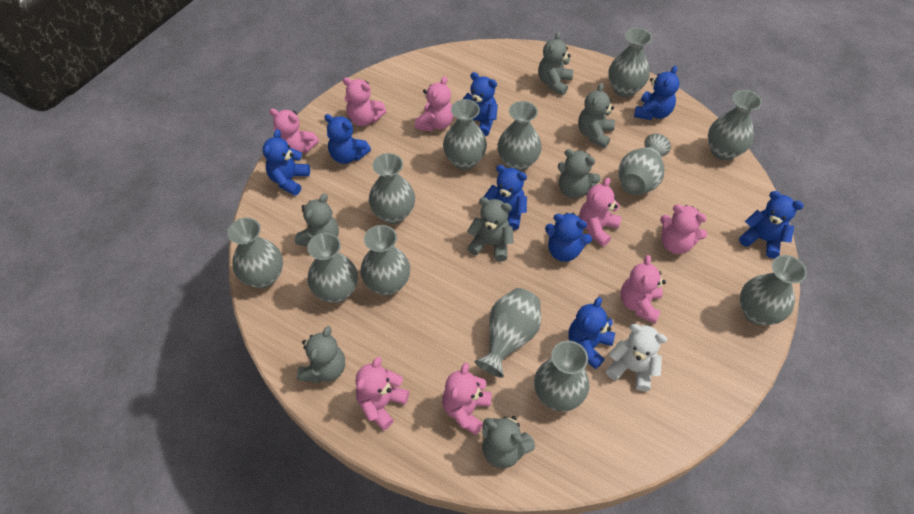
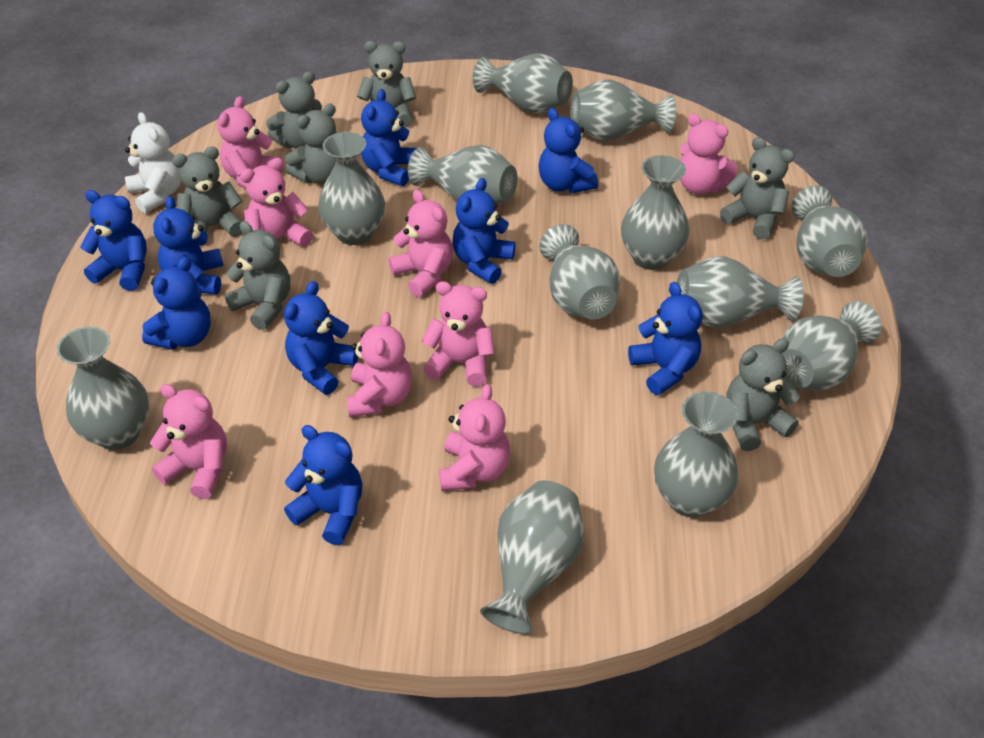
blue teddy bear: [263,129,310,196] [324,114,371,164] [457,72,498,136] [484,165,527,230] [545,213,592,262] [568,297,615,369] [634,66,680,120] [739,191,804,259] = 8 -> [80,190,147,291] [142,257,211,350] [153,196,224,295] [284,281,358,395] [284,425,362,545] [361,89,416,186] [452,178,516,284] [538,108,598,193] [628,282,702,395] = 9

